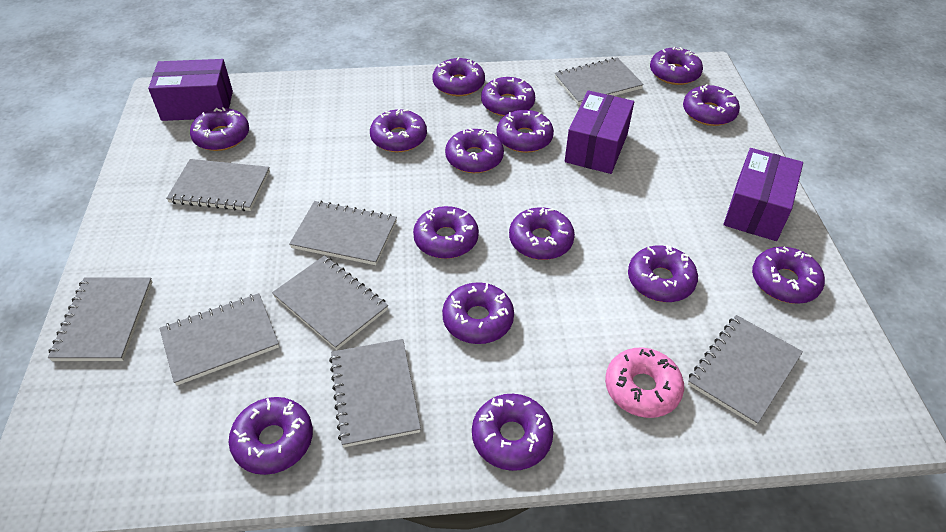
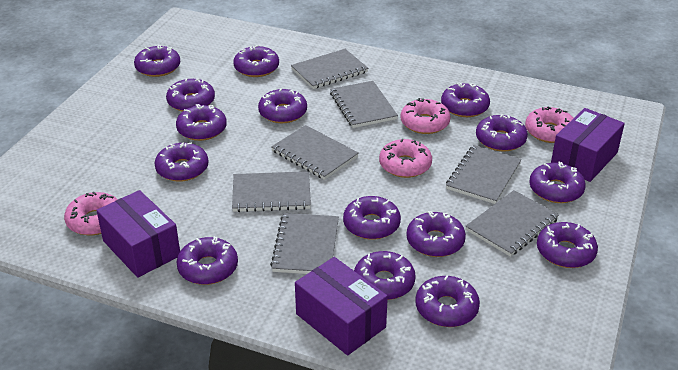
grey notebook: [48,277,152,361] [159,293,279,386] [166,159,270,211] [272,255,388,350] [289,200,397,265] [329,339,421,447] [555,57,644,105] [688,315,803,426] = 8 -> [232,171,311,212] [270,213,339,274] [271,125,359,180] [291,49,368,89] [330,81,398,128] [446,145,522,204] [466,190,559,257] = 7
pink donut: [605,348,684,418] = 1 -> [64,192,118,235] [379,139,432,178] [401,98,451,134] [525,106,573,143] = 4

